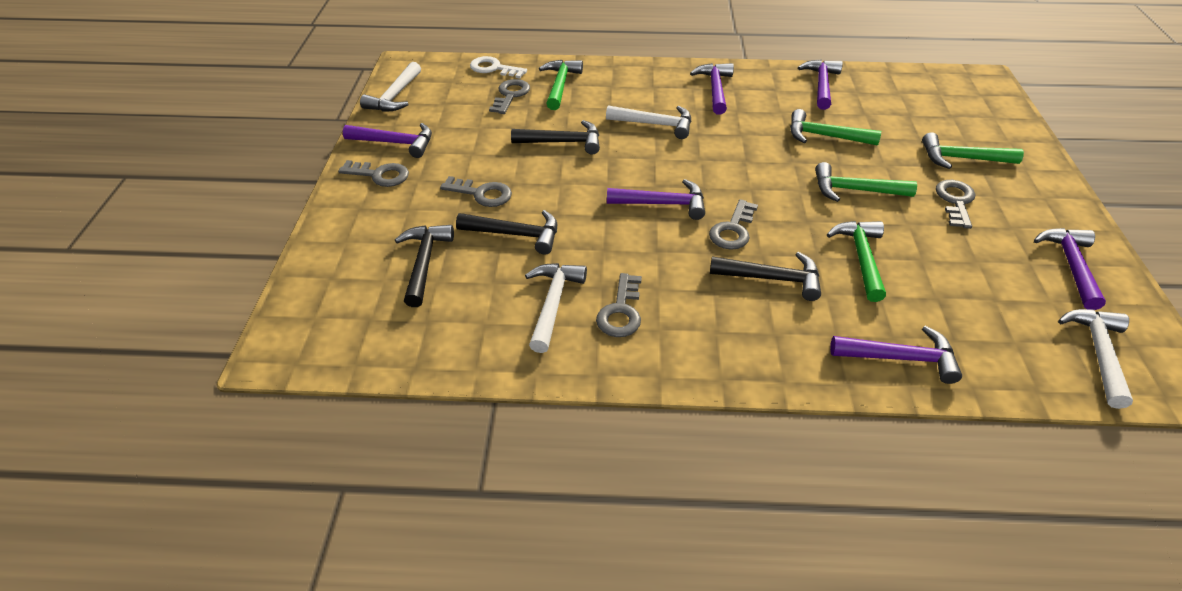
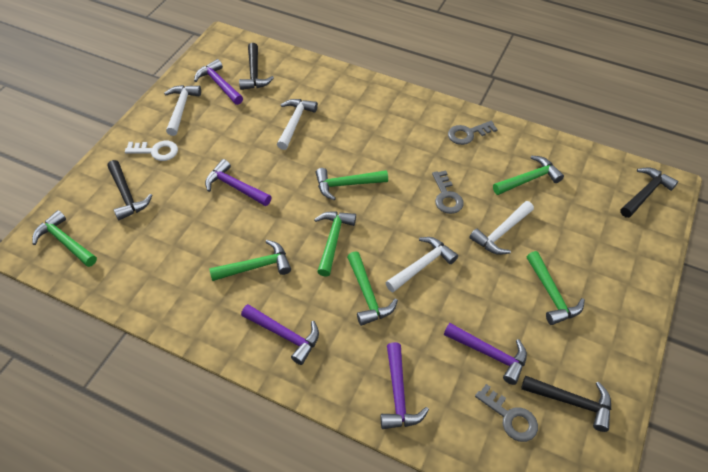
green hammer: [539,60,583,110] [790,109,881,145] [815,162,917,202] [827,221,886,302] [922,132,1024,169] = 5 -> [32,210,97,267] [209,240,291,281] [314,212,356,277] [316,168,388,200] [347,251,398,326] [493,155,564,195] [527,251,585,325] = 7
grey key: [338,160,409,187] [440,176,512,207] [489,79,530,114] [596,273,642,337] [709,199,758,250] [936,180,975,229] = 6 -> [432,170,464,214] [448,121,498,145] [475,384,538,442] = 3
purple hammer: [343,123,432,158] [607,179,705,220] [690,63,734,115] [798,59,843,110] [830,326,962,384] [1034,228,1106,310] = 6 -> [194,59,243,105] [205,159,271,206] [241,304,319,365] [381,342,429,429] [444,323,527,385] = 5

